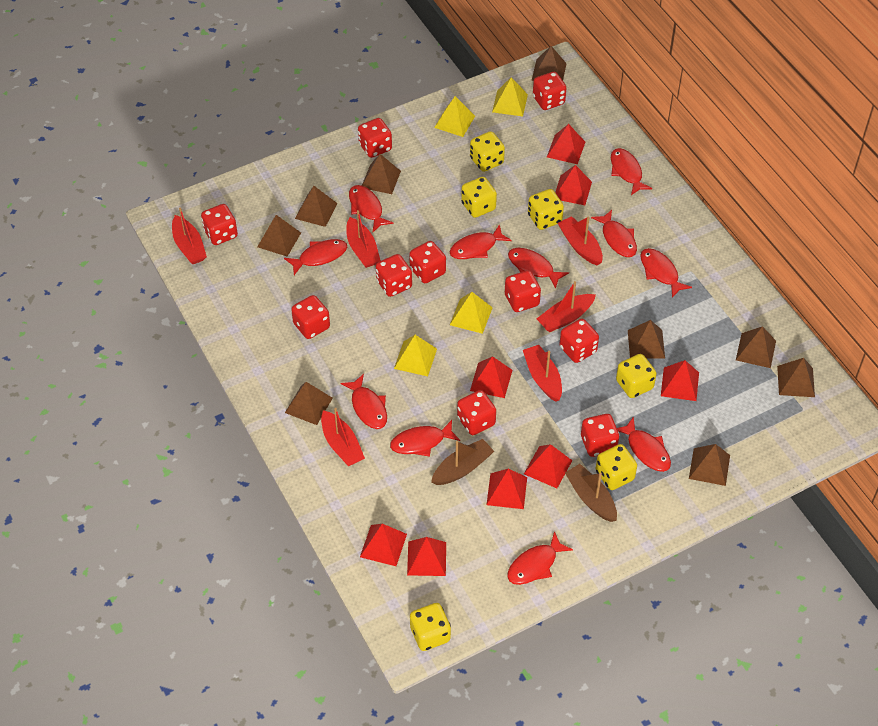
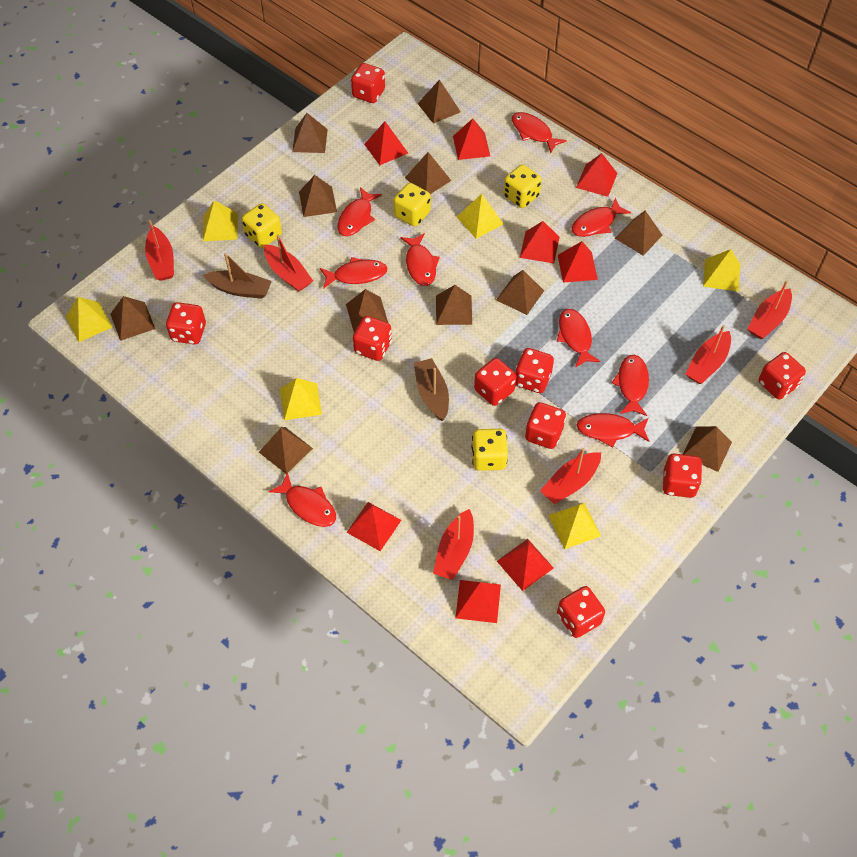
brown pyramid: [257,215,301,257] [285,382,333,425] [295,186,337,227] [362,154,401,194] [532,46,567,81] [628,320,665,358] [689,444,730,486] [736,326,776,368] [777,358,815,397] = 9 -> [110,296,155,341] [259,427,313,474] [292,113,328,153] [299,175,337,217] [346,289,388,332] [405,152,451,194] [417,79,461,124] [436,285,472,325] [496,270,544,315] [615,211,663,256] [683,426,732,472] = 11
red dice: [201,204,238,245] [291,295,330,339] [358,118,392,158] [376,254,412,297] [409,241,446,283] [457,390,496,435] [505,270,541,312] [533,72,567,110] [559,319,599,363] [581,414,619,457] = 10 -> [166,302,206,344] [351,63,385,103] [353,316,392,361] [474,358,516,406] [515,348,554,393] [525,402,566,449] [557,586,605,638] [663,453,702,498] [759,352,806,399] = 9
red fish: [284,239,347,275] [341,374,387,429] [349,185,394,232] [390,420,460,457] [450,224,512,259] [507,531,573,585] [508,248,569,289] [591,210,637,257] [611,148,652,195] [617,416,671,472] [640,248,692,298] = 11 -> [268,472,336,527] [320,257,387,289] [337,187,382,236] [401,233,440,286] [512,112,567,153] [557,309,601,368] [572,198,631,237] [577,413,650,447] [612,355,649,416] = 9
yellow dice: [410,603,451,651] [461,177,497,218] [470,131,505,172] [528,189,564,230] [596,444,637,490] [616,354,656,398] = 6 -> [242,203,282,248] [393,183,431,226] [471,429,508,471] [503,164,542,208] = 4
yellow pyramid: [394,335,437,376] [434,96,475,137] [450,292,493,334] [492,77,528,116] = 4 -> [66,297,112,342] [203,200,238,241] [280,378,322,420] [457,194,504,239] [548,503,601,549] [703,249,740,292] = 6

